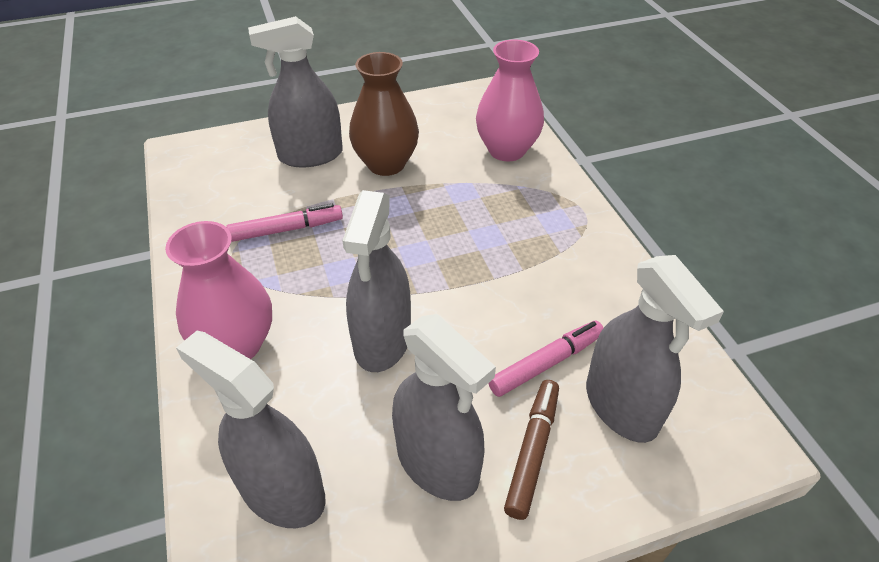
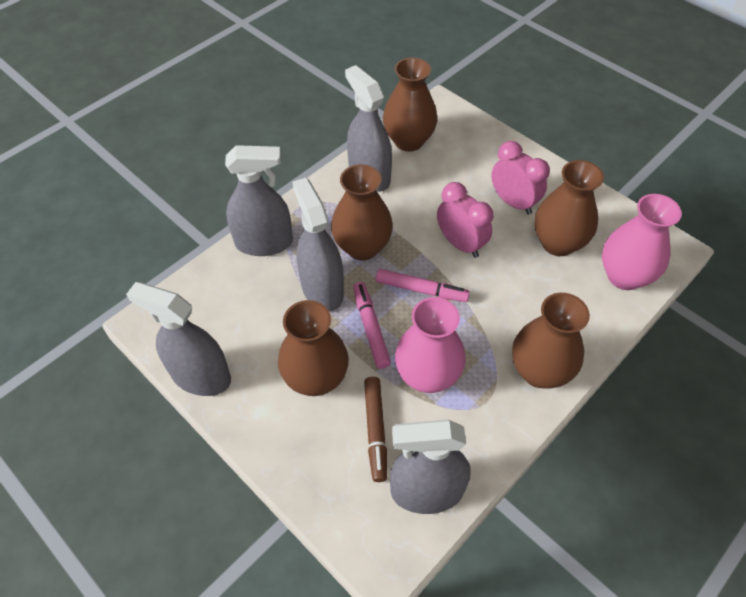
brown vase: [349,52,419,176] = 1 -> [278,300,349,396] [331,164,393,260] [383,57,437,151] [512,293,590,389] [535,160,604,256] = 5
pink clock: none = 0 -> [437,182,494,258] [491,141,550,214] = 2

